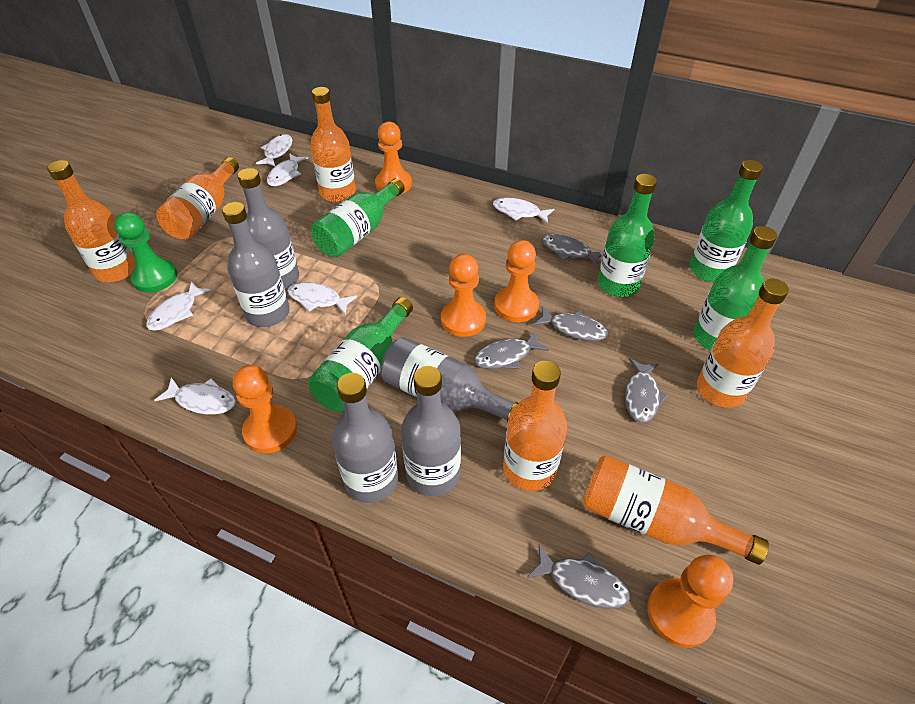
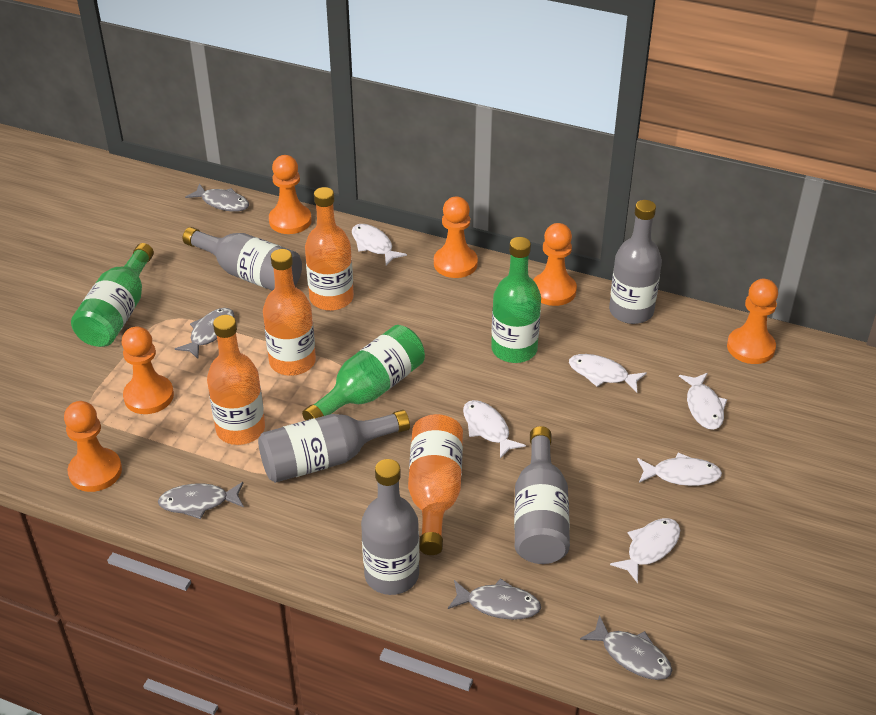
green bottle: [308,297,413,412] [311,178,405,257] [598,174,657,297] [689,160,763,282] [694,226,777,350] = 5 -> [71,243,154,347] [302,325,425,421] [491,237,541,363] = 3
green pawn: [114,212,177,293] = 1 -> none = 0
orange bottle: [47,160,135,283] [156,157,239,240] [310,87,356,202] [503,361,567,491] [582,455,769,565] [697,279,789,408] = 6 -> [207,315,265,445] [263,249,316,376] [305,187,354,311] [408,414,463,555] = 4
orange pawn: [233,365,297,453] [375,122,412,194] [441,254,486,337] [494,240,539,322] [647,555,733,648] = 5 -> [64,401,122,492] [122,326,174,414] [269,155,312,234] [434,196,478,278] [533,223,577,306] [727,279,778,364] = 6

